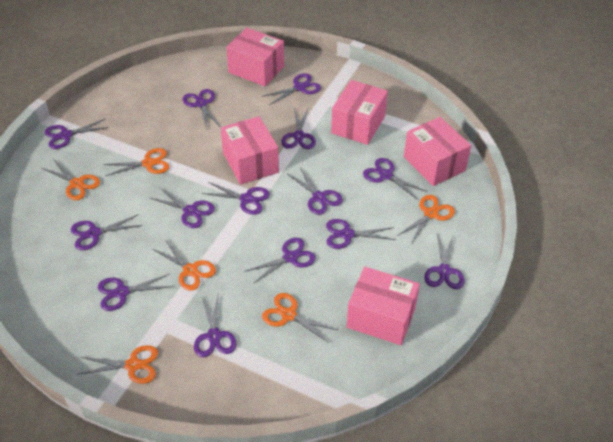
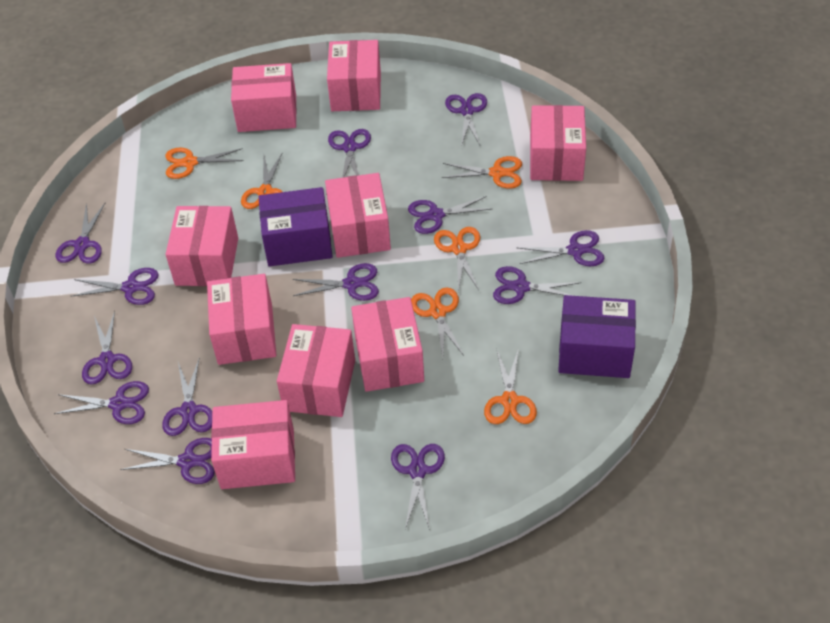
pink box: [221,116,279,185] [226,28,284,86] [331,80,388,145] [347,267,420,345] [404,117,471,186] = 5 -> [165,206,238,286] [207,274,276,365] [211,400,295,489] [231,63,297,132] [277,324,355,417] [325,173,391,258] [327,40,381,111] [351,297,424,392] [530,105,586,181] = 9
purple box: none = 0 -> [259,187,333,266] [558,295,636,378] = 2
purple scissors: [44,119,109,149] [71,214,142,250] [98,274,173,311] [151,187,215,228] [183,89,221,130] [194,293,237,357] [202,182,270,215] [244,238,316,284] [264,73,321,105] [281,109,316,149] [288,167,343,215] [326,219,395,249] [363,158,427,200] [424,234,465,289] = 14 -> [54,381,149,424] [55,203,105,264] [72,268,158,305] [82,311,132,385] [120,438,215,484] [162,359,212,436] [292,263,379,301] [328,129,371,178] [391,444,445,530] [408,196,492,234] [445,93,487,146] [493,266,582,304] [516,230,605,266] = 13

